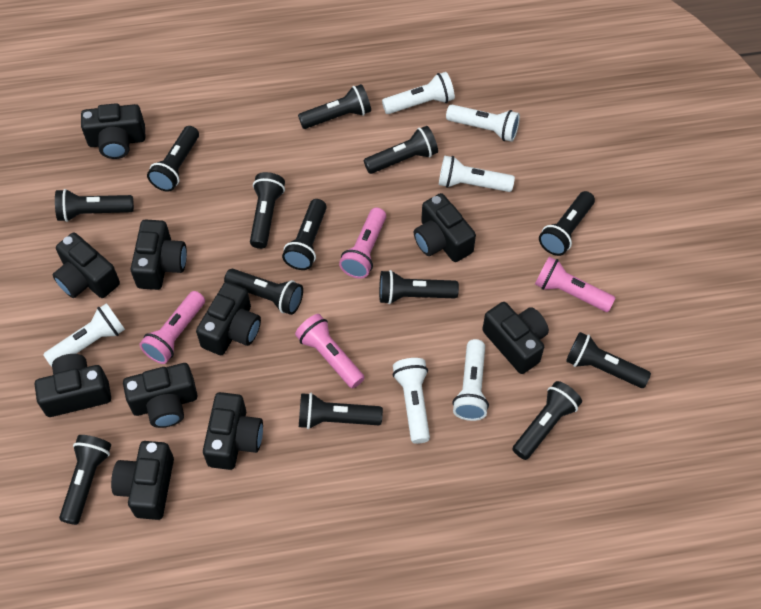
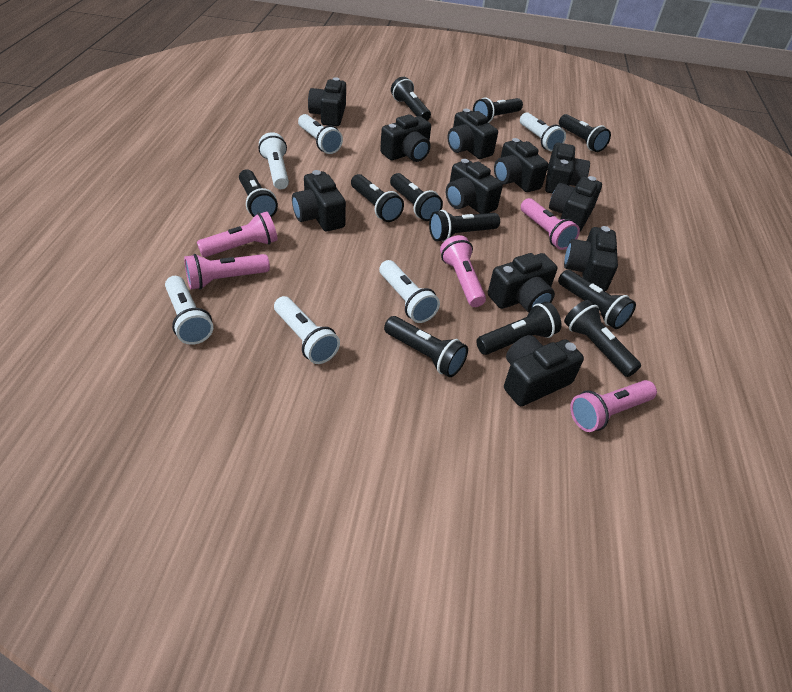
black camera: [35,354,111,417] [53,233,120,298] [81,103,145,159] [111,441,174,520] [123,363,197,428] [130,219,187,290] [196,282,261,355] [203,392,263,470] [414,193,476,262] [482,302,549,374] = 10 -> [292,170,346,231] [308,77,346,126] [380,114,431,162] [446,159,503,214] [448,109,498,159] [488,253,557,313] [494,138,548,192] [504,335,584,406] [545,143,590,194] [549,176,602,231] [564,226,618,291] = 11
black flashlight: [55,189,134,222] [59,435,111,525] [147,126,199,192] [224,269,303,315] [250,172,285,249] [282,199,327,270] [298,84,371,129] [299,393,383,429] [364,126,438,174] [379,270,459,304] [512,381,582,460] [539,191,595,256] [566,332,651,388] = 13 -> [239,169,278,217] [351,174,404,222] [384,316,468,377] [390,173,443,221] [391,77,431,121] [429,210,500,242] [473,97,523,123] [476,302,561,355] [558,270,636,329] [559,114,611,152] [564,300,641,377] = 11
pink flashlight: [140,291,205,364] [295,314,365,389] [339,207,386,279] [535,257,615,312] = 4 -> [184,254,270,290] [197,211,278,257] [440,235,486,307] [521,198,580,250] [570,380,657,432] = 5

